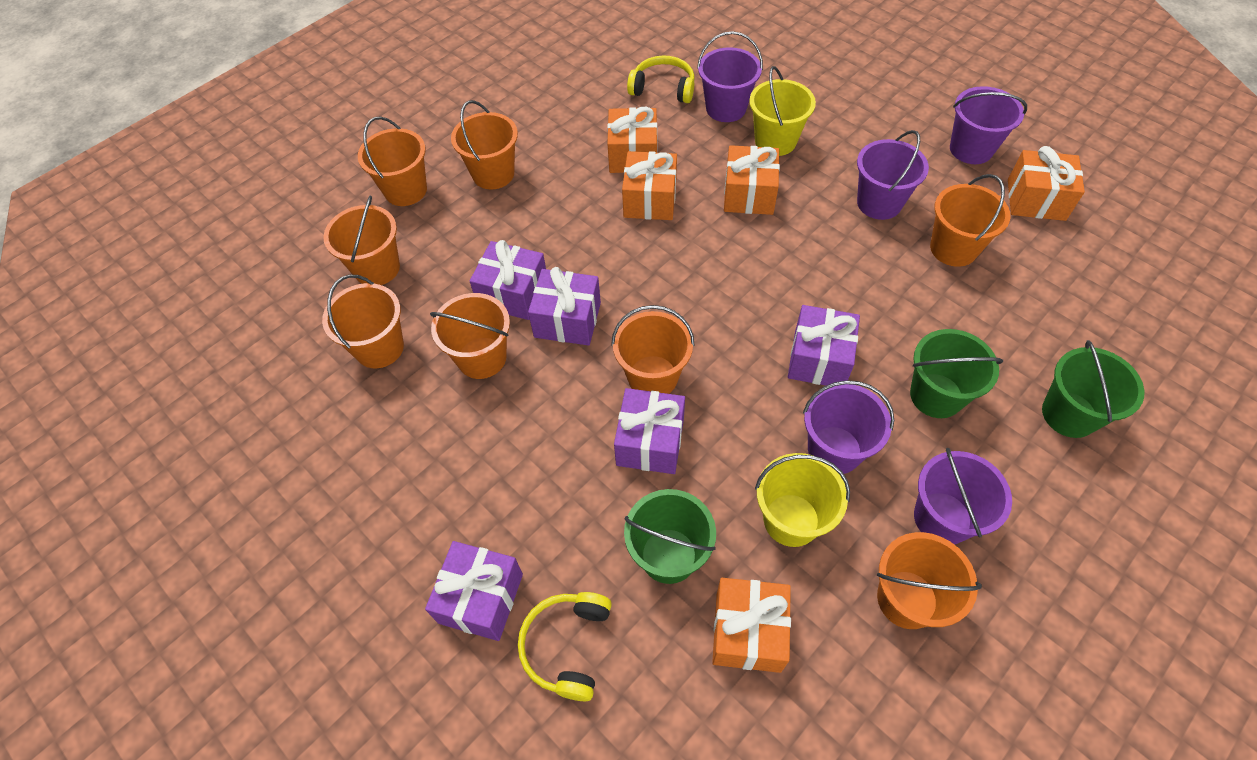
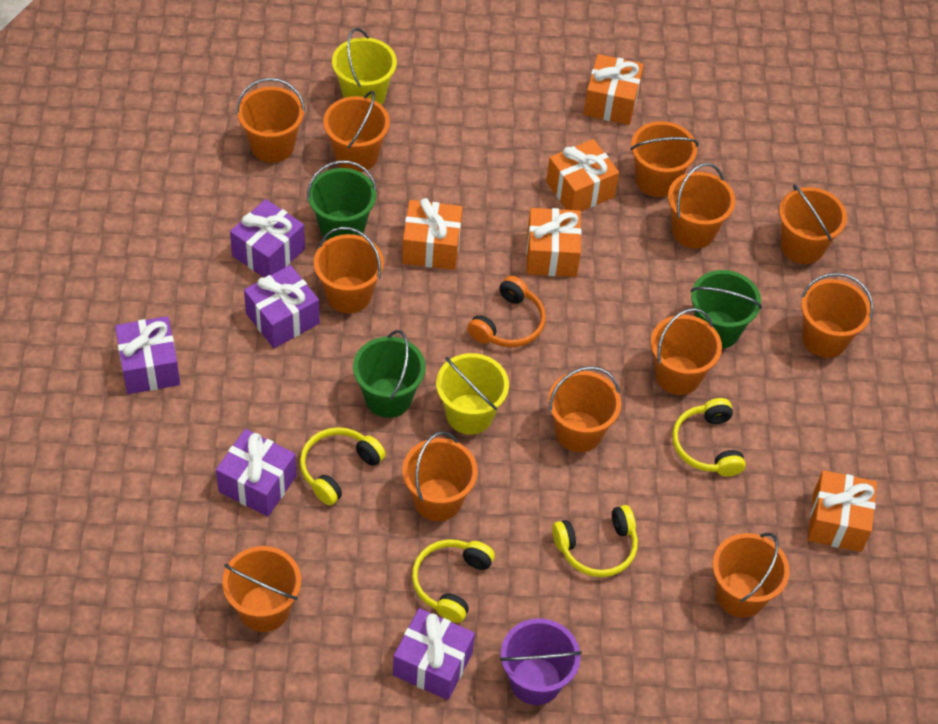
orange bucket: [322,274,404,368] [323,196,400,285] [358,117,427,206] [430,293,510,379] [451,100,518,190] [611,305,695,394] [877,532,982,629] [930,174,1011,267] = 8 -> [222,546,301,632] [236,78,305,163] [314,227,384,313] [323,91,390,172] [402,431,478,521] [548,366,621,452] [630,121,699,197] [651,308,722,395] [668,163,735,248] [713,533,790,618] [779,184,847,264] [801,273,873,358] = 12
orange headphones: none = 0 -> [467,276,546,347] = 1
purple bucket: [697,31,763,122] [803,380,894,474] [857,130,929,220] [914,448,1012,545] [950,86,1027,164] = 5 -> [499,619,582,705] = 1
yellow headphones: [518,592,612,701] [627,55,695,103] = 2 -> [300,427,386,505] [412,539,495,623] [552,505,638,577] [672,398,746,476] = 4

